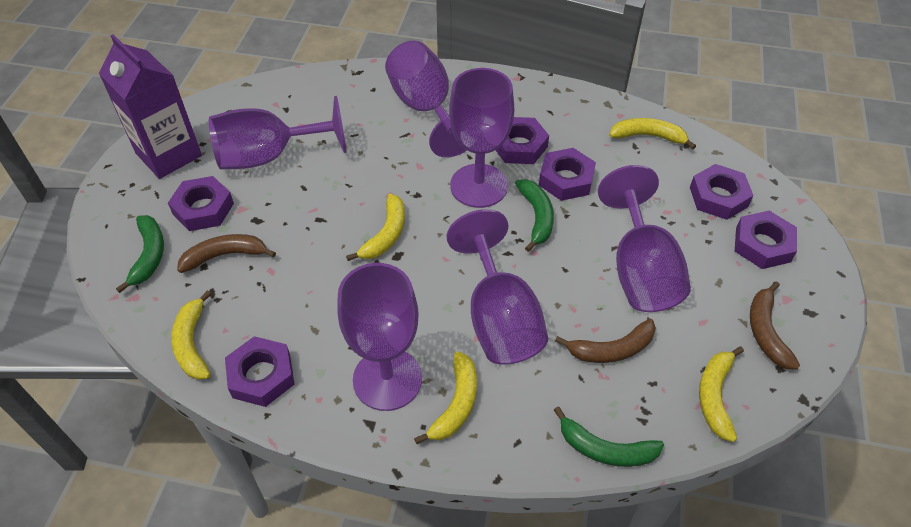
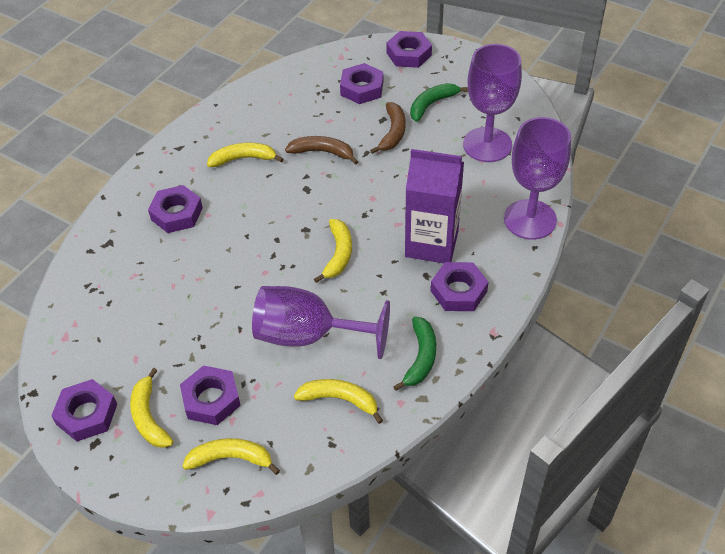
brown banana: [177,234,276,273] [555,319,656,363] [750,281,800,370] = 3 -> [285,136,358,165] [370,102,406,154] = 2
green banana: [116,215,164,293] [515,179,554,252] [554,407,664,467] = 3 -> [393,316,436,391] [410,83,468,122] = 2
purple goblet: [209,96,347,169] [337,263,422,411] [385,41,467,158] [447,209,548,365] [449,68,514,208] [598,165,691,312] = 6 -> [252,286,390,359] [463,44,522,162] [504,117,571,240] = 3

